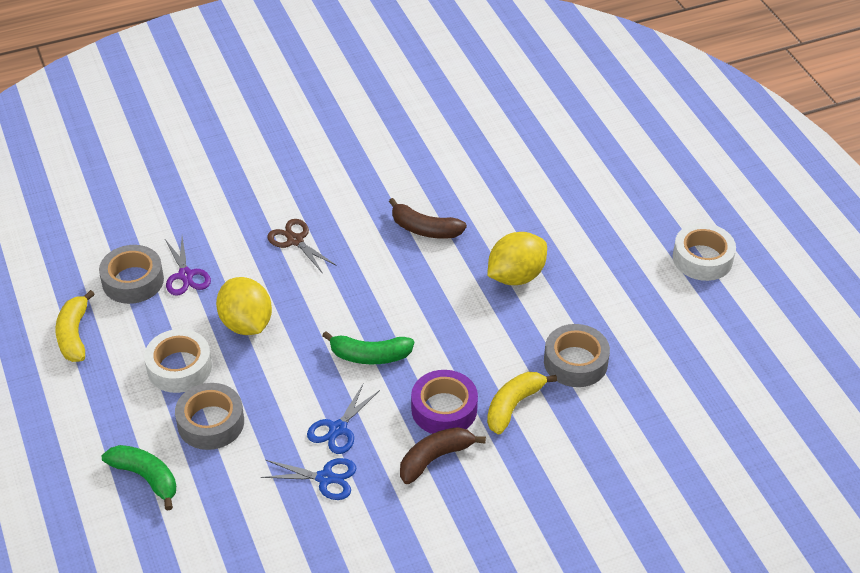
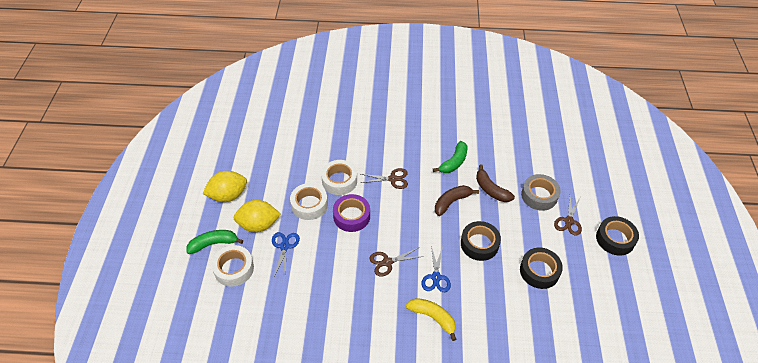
black tape: none = 0 -> [461,221,501,261] [520,248,563,289] [596,216,639,256] = 3
brown scissors: [267,219,337,274] = 1 -> [361,168,408,189] [369,248,424,277] [554,197,582,236] = 3
grey tape: [99,245,164,304] [175,383,244,450] [544,324,610,387] = 3 -> [521,174,560,211] = 1
purple scissors: [165,237,211,296] = 1 -> none = 0
white tape: [144,329,212,393] [673,223,736,281] = 2 -> [211,245,254,287] [290,183,328,220] [321,160,357,195] = 3
yellow banana: [55,290,95,362] [487,372,557,435] = 2 -> [406,298,456,341] = 1

